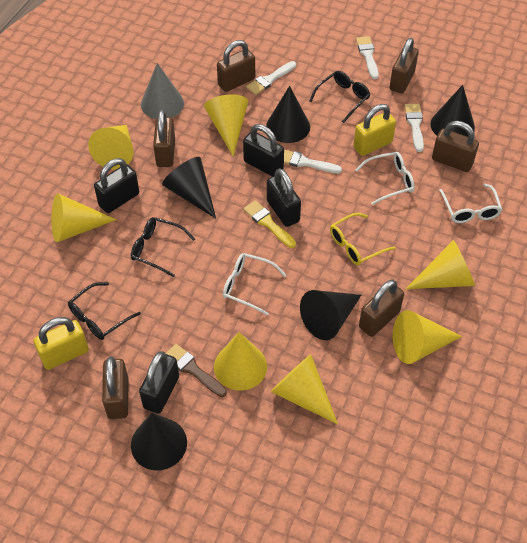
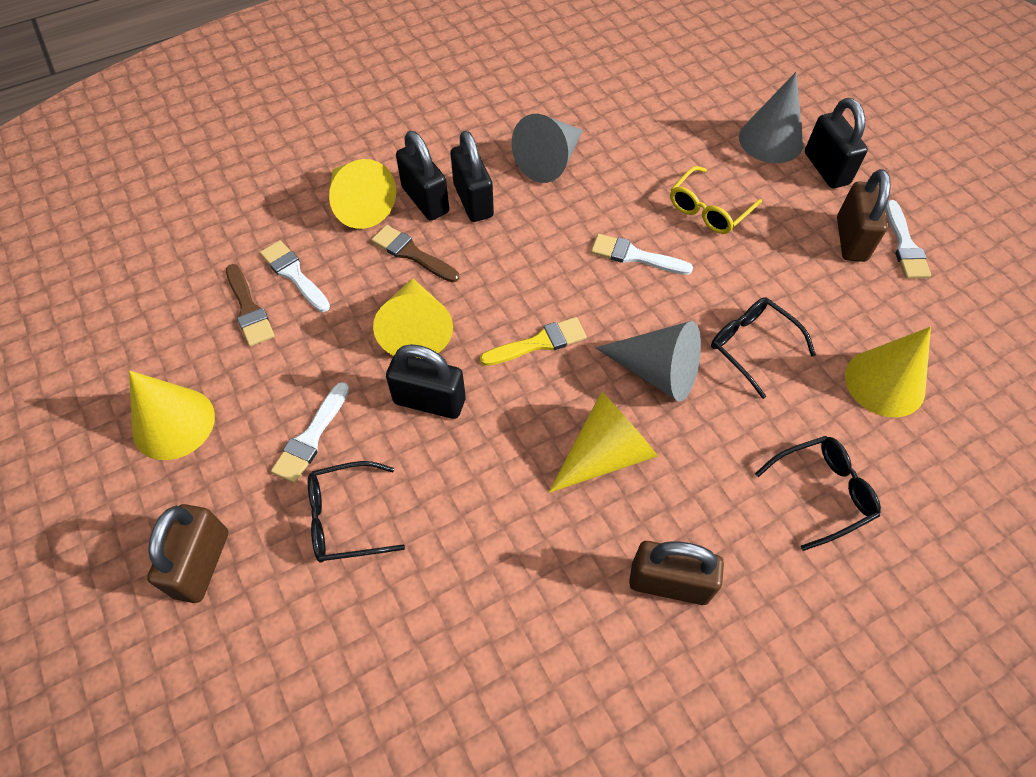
black cone: [131,413,187,470] [162,157,216,218] [266,86,310,143] [300,290,361,340] [431,85,475,137] = 5 -> none = 0
brown brush: [165,344,227,397] = 1 -> [226,264,275,346] [371,225,459,283] = 2
brown padlock: [102,356,128,419] [153,109,175,167] [217,40,255,92] [359,280,404,337] [390,38,419,93] [432,121,479,172] = 6 -> [147,504,228,603] [629,541,724,605] [837,169,891,262] = 3
grey cone: [141,63,184,119] = 1 -> [512,114,583,183] [595,321,701,402] [739,72,803,163] = 3
white glasses: [223,253,286,315] [355,152,415,205] [439,184,502,223] = 3 -> none = 0
yellow cone: [51,193,117,242] [88,125,133,170] [204,94,248,156] [214,332,267,391] [271,354,338,424] [393,310,462,364] [406,240,475,289] = 7 -> [129,371,215,460] [329,159,396,229] [373,278,453,359] [548,391,658,493] [845,327,931,418] = 5
yellow padlock: [33,317,89,370] [353,104,396,156] = 2 -> none = 0

